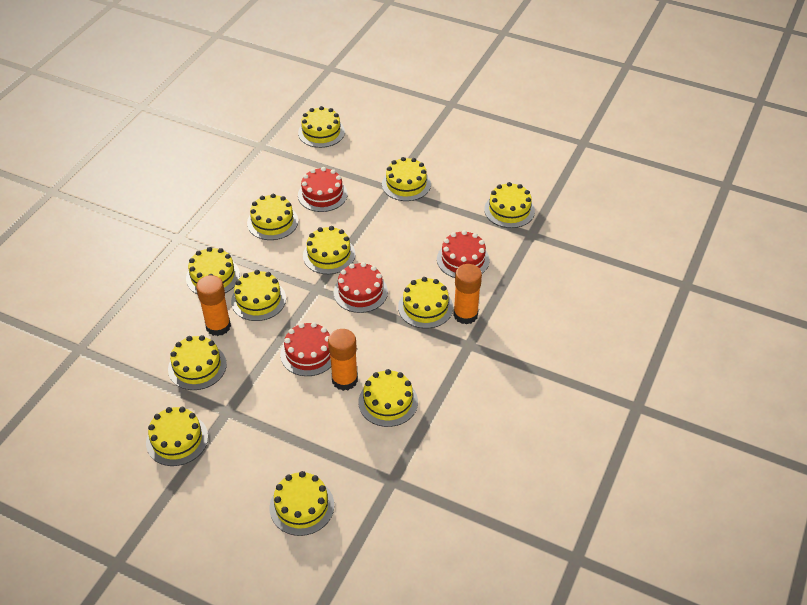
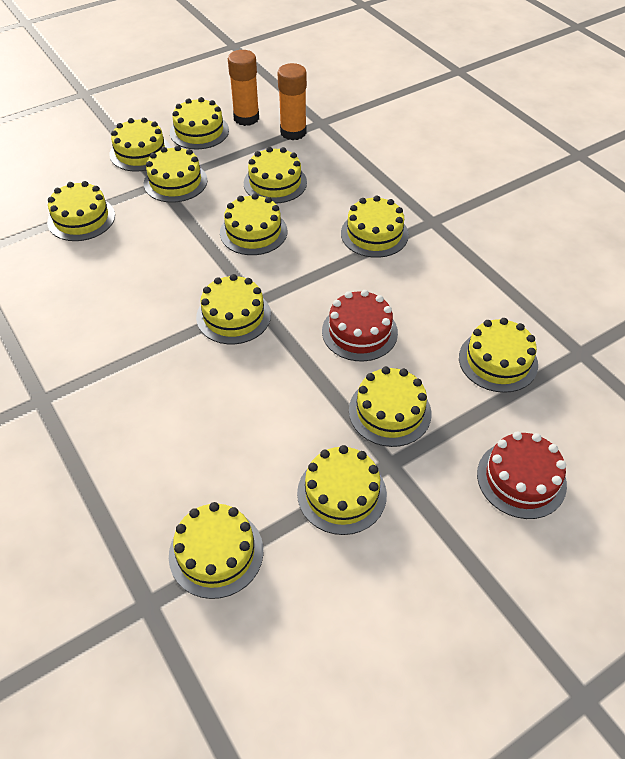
orange glue stick: [196,275,231,336] [328,329,358,391] [453,264,482,324] = 3 -> [228,50,259,126] [277,63,307,140] = 2
red cake: [280,322,331,376] [298,167,348,212] [334,262,388,313] [437,230,490,278] = 4 -> [322,290,398,361] [477,432,567,519] = 2

